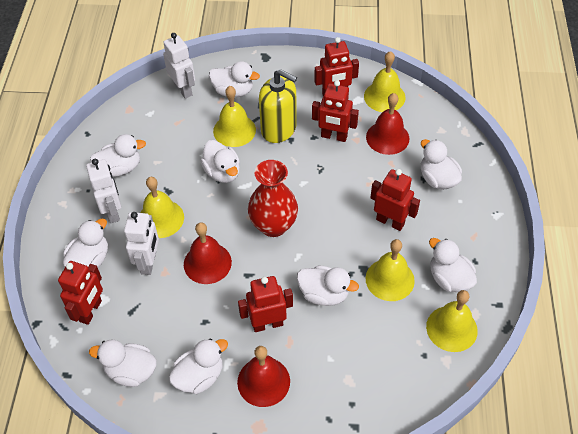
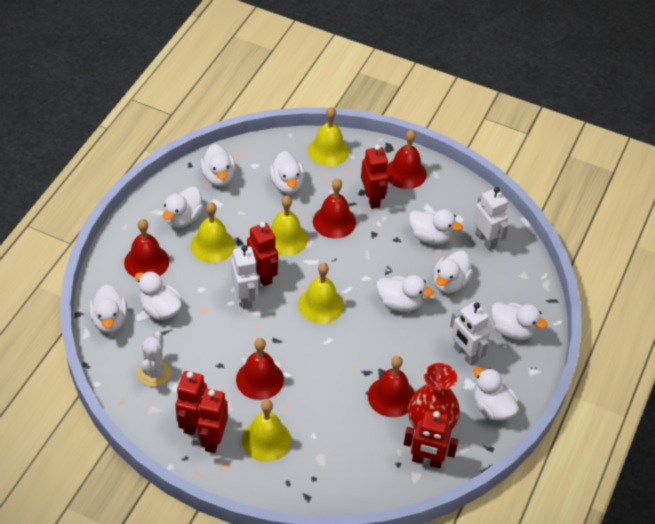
red bell: [184,222,232,284] [237,346,290,407] [366,93,409,155] = 3 -> [124,219,169,277] [236,338,284,400] [313,178,356,239] [368,356,415,417] [387,130,427,189] = 5
white cactus: none = 0 -> [137,331,172,387] = 1
white duck: [63,219,108,268] [89,340,157,387] [90,134,146,177] [169,338,228,394] [201,140,240,183] [209,61,260,97] [297,265,359,306] [421,139,462,190] [429,238,477,292] = 9 -> [89,284,127,333] [135,271,182,320] [163,187,204,228] [200,144,236,186] [269,151,305,194] [376,275,434,312] [409,209,463,244] [433,250,473,293] [473,367,519,421] [491,302,548,340] = 10
yellow soap dispenser: [259,69,297,143] = 1 -> none = 0

